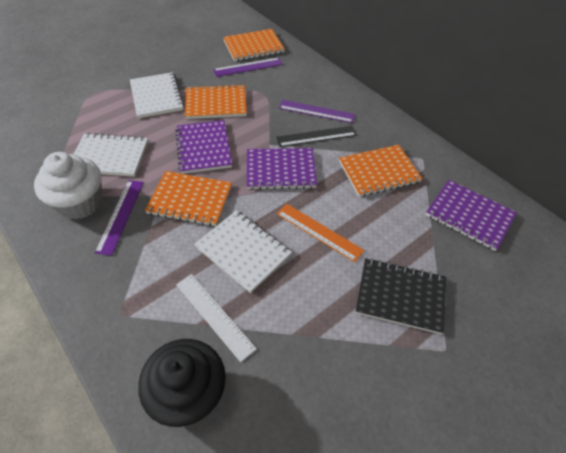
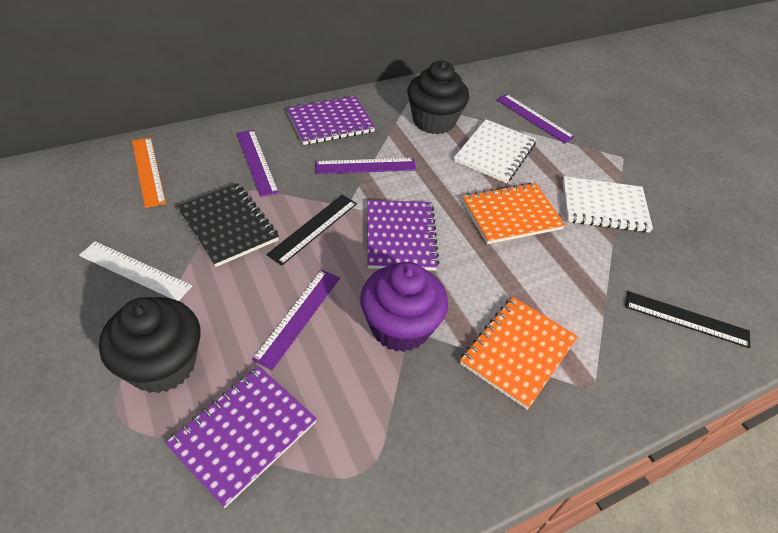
black cupcake: [138,339,226,427] = 1 -> [99,297,201,393] [407,61,469,134] = 2
black ruler: [276,126,357,147] = 1 -> [266,195,357,266] [625,291,750,348] = 2
orange notebook: [145,171,232,227] [185,84,247,119] [223,29,285,61] [339,145,422,197] = 4 -> [460,297,578,410] [462,183,565,244] = 2
purple cupcake: none = 0 -> [360,262,448,352] = 1
purple ruler: [95,180,144,256] [213,57,283,77] [279,100,355,123] = 3 -> [236,130,279,197] [252,270,340,370] [315,158,416,174] [496,94,575,144] = 4
white cupcake: [34,152,102,220] = 1 -> none = 0
white notebook: [73,133,148,177] [130,72,184,118] [194,210,292,293] = 3 -> [454,119,536,183] [562,176,653,233] = 2

